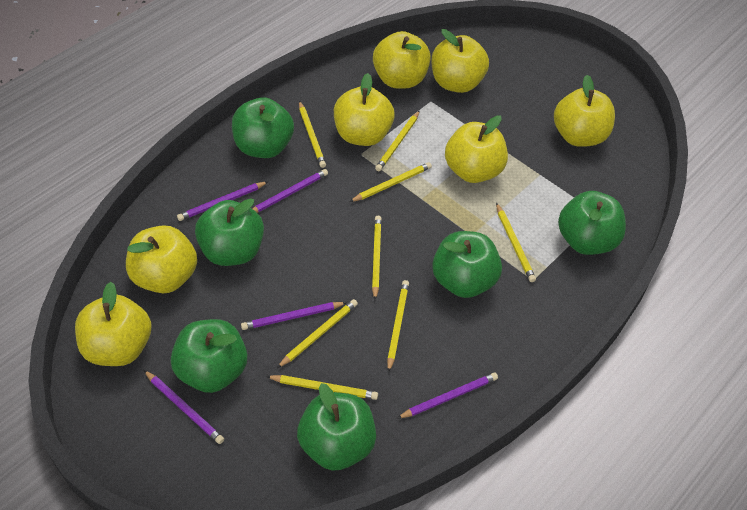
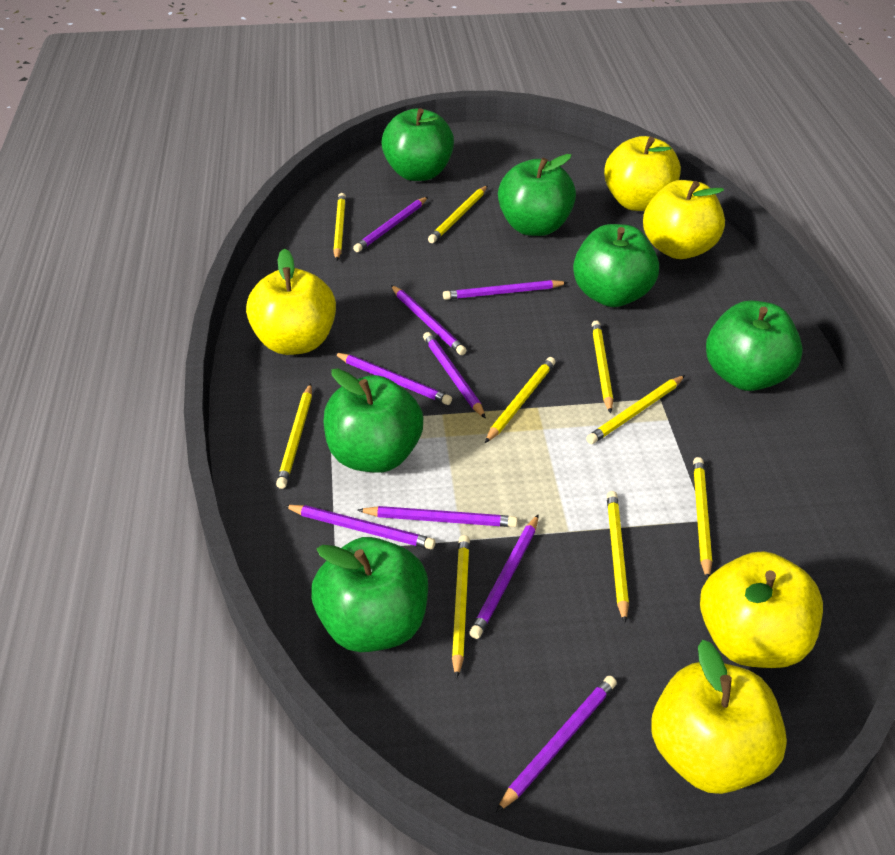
purple pencil: [144,370,224,444] [177,181,269,221] [241,302,347,330] [253,169,328,213] [397,372,498,419] = 5 -> [284,505,436,549] [334,353,452,405] [353,197,428,252] [358,506,517,527] [391,285,467,355] [423,332,486,419] [443,280,568,300] [469,514,539,639] [496,676,617,813] = 9
yellow apple: [75,282,152,366] [126,225,197,293] [334,73,395,146] [373,31,431,89] [431,29,489,93] [445,115,508,183] [554,75,615,147] = 7 -> [246,249,336,355] [604,136,681,211] [643,180,725,259] [651,640,787,794] [700,551,823,668] = 5
yellow pencil: [266,375,378,400] [277,299,358,368] [299,101,326,168] [350,162,432,202] [372,216,382,300] [375,110,420,171] [387,280,409,373] [496,203,536,282] = 8 -> [276,384,312,489] [333,193,346,261] [428,185,488,243] [452,535,470,679] [485,357,556,443] [586,375,685,444] [591,320,613,413] [607,491,629,623] [693,457,712,579] = 9

